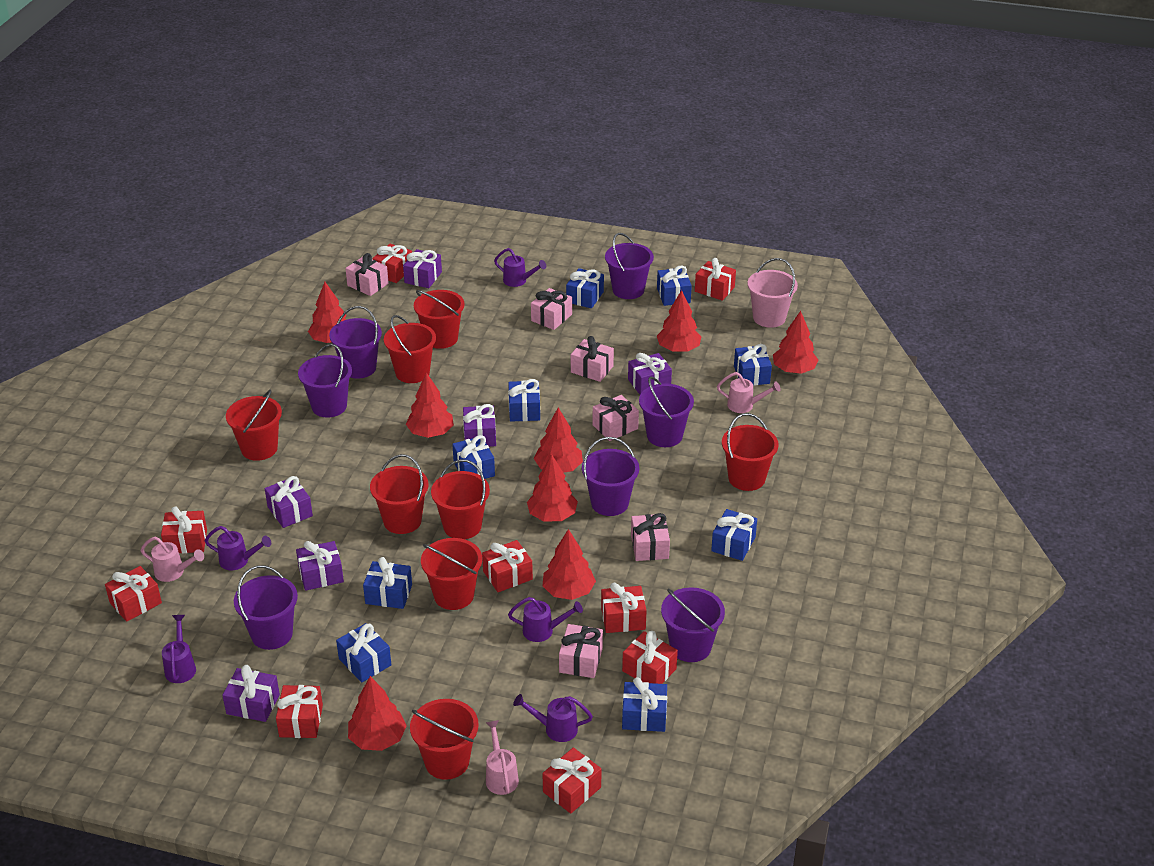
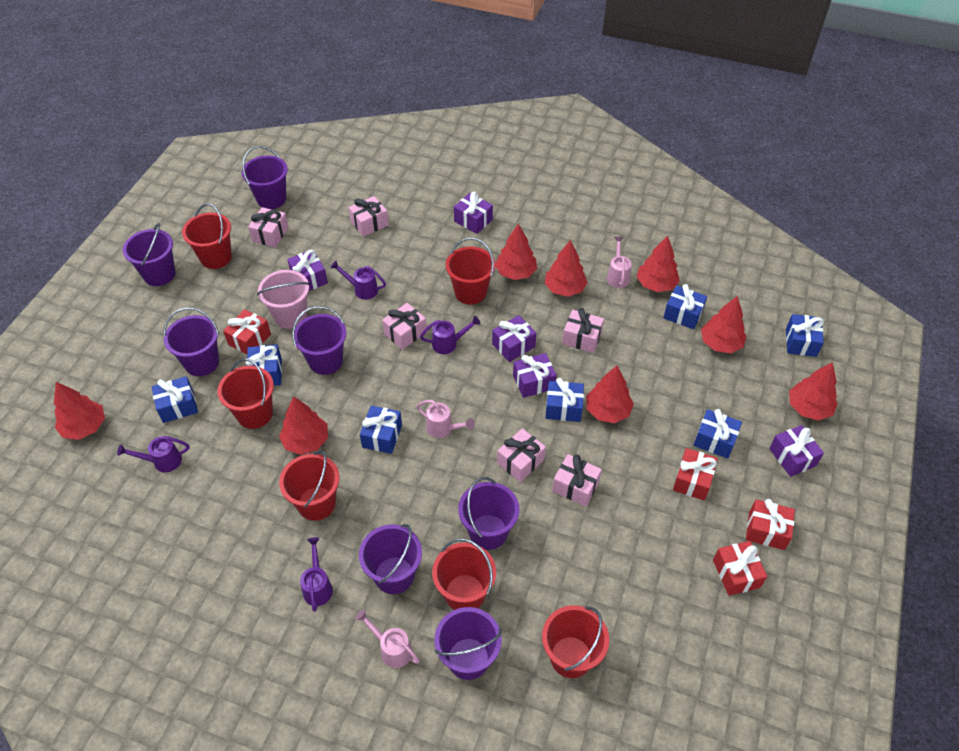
blue gift: [336,623,391,682] [363,557,412,609] [452,435,495,479] [508,379,540,422] [566,268,604,308] [622,677,667,732] [657,265,692,306] [711,509,757,561] [734,344,772,386] = 9 -> [152,376,198,423] [246,345,282,386] [360,406,402,454] [545,378,584,422] [663,284,707,329] [694,409,742,459] [786,314,824,357] = 7
purple gift: [222,665,280,722] [265,476,313,528] [296,541,344,591] [403,249,442,288] [463,404,496,447] [628,353,672,395] = 6 -> [287,250,328,291] [454,192,493,234] [492,315,536,362] [513,353,557,398] [769,425,824,477] = 5
purple watering can: [162,615,196,683] [205,526,271,571] [494,248,546,287] [508,597,583,642] [513,694,593,742] = 5 -> [117,436,190,473] [300,537,333,612] [330,260,386,300] [420,316,481,354] = 4
red bucket: [226,390,282,461] [370,454,428,534] [384,315,436,383] [410,699,479,780] [414,290,464,349] [421,538,482,610] [431,459,490,539] [722,413,779,491] = 8 -> [182,203,232,269] [217,358,274,429] [279,450,340,521] [432,538,496,610] [446,238,495,305] [542,605,609,678] = 6
red gift: [105,566,162,622] [161,506,207,553] [276,685,323,738] [372,244,412,283] [482,540,533,592] [542,748,602,814] [601,583,647,633] [622,631,678,684] [695,258,736,301] = 9 -> [223,309,271,354] [673,448,718,501] [713,541,767,596] [746,499,795,550] = 4

